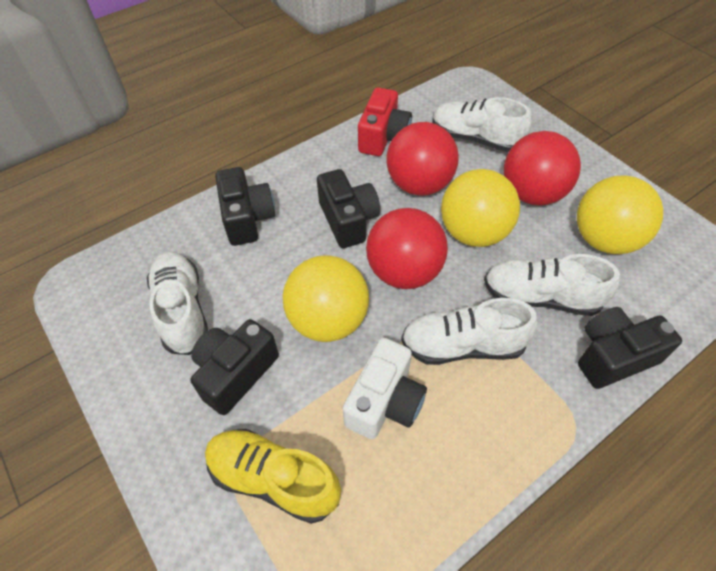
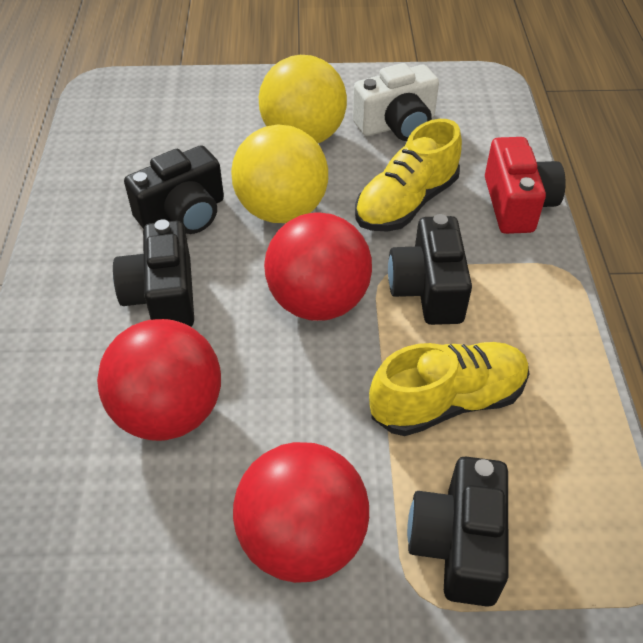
white shoe: [147,252,208,355] [401,298,537,365] [432,97,531,152] [484,254,620,316] = 4 -> none = 0
yellow ball: [283,255,369,342] [441,169,520,247] [577,175,663,254] = 3 -> [231,124,328,223] [259,55,347,143] = 2
yellow shoe: [205,429,341,524] = 1 -> [355,119,462,231] [369,342,529,436] = 2

